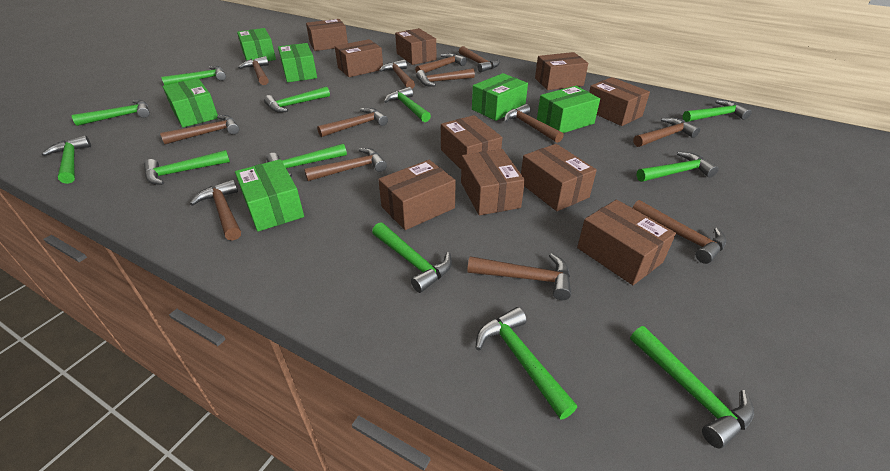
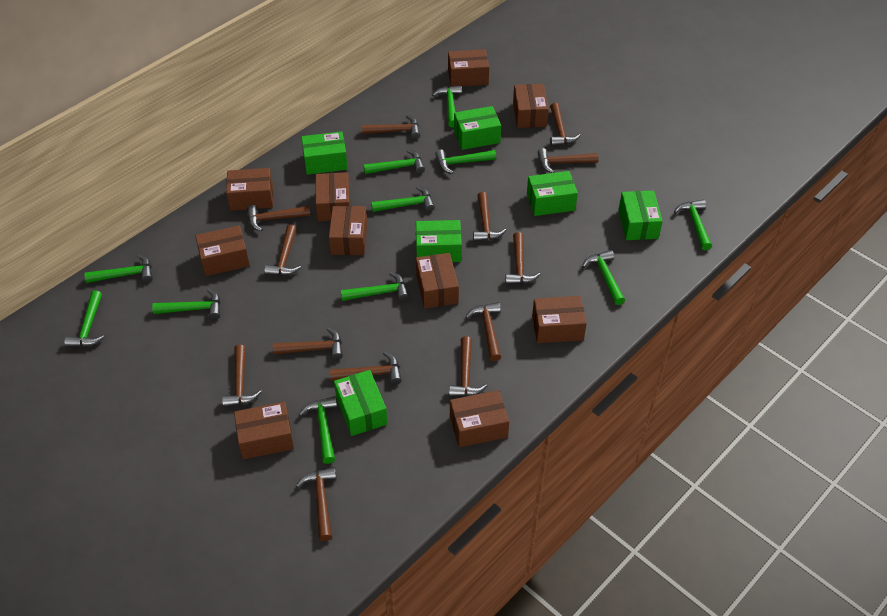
green hammer: [41,135,91,184] [72,100,150,126] [144,150,230,185] [161,66,226,86] [264,86,330,113] [266,144,347,177] [372,222,452,293] [384,87,431,122] [476,307,577,420] [630,326,754,448] [637,151,719,182] [683,100,752,122] = 12 -> [64,291,105,347] [84,254,153,283] [152,289,220,319] [299,396,337,464] [341,272,409,301] [363,149,425,174] [371,186,435,212] [432,85,462,128] [435,149,496,174] [582,250,625,305] [674,199,712,250] = 11

